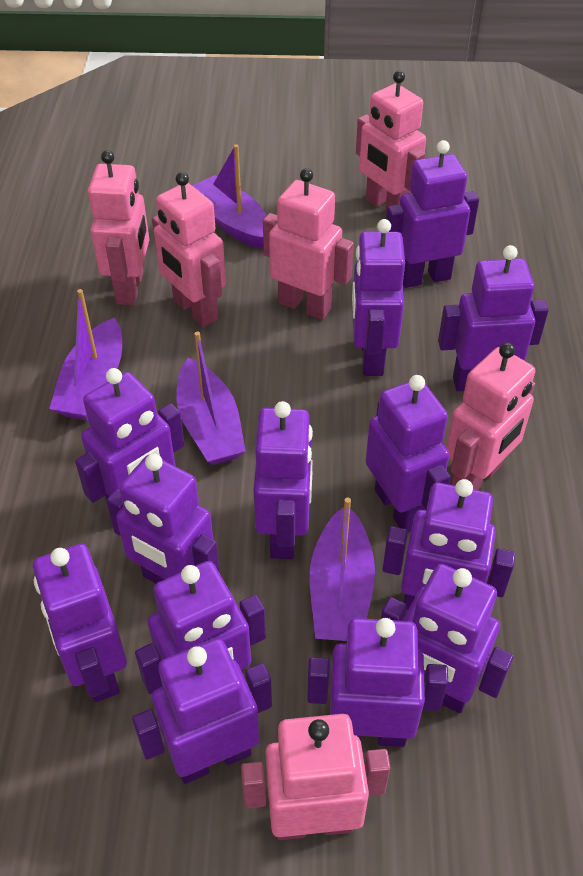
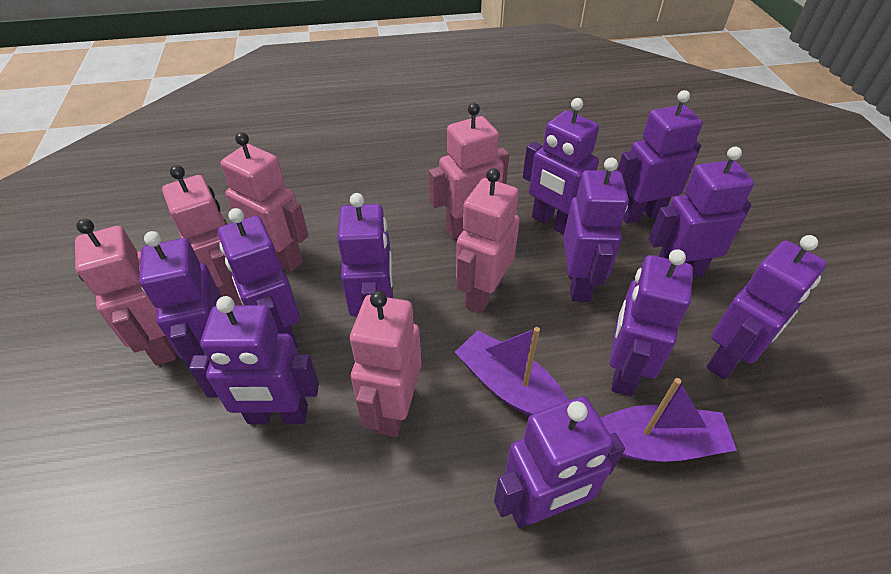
purple boat: [49,289,122,421] [176,332,246,465] [192,144,267,249] [310,497,375,641] = 4 -> [455,327,569,416] [600,378,737,462] = 2
purple robot: [33,544,127,702] [75,368,185,503] [106,454,220,584] [132,639,272,784] [135,561,266,694] [253,401,313,559] [307,618,448,747] [352,219,405,376] [366,375,450,533] [381,564,514,713] [383,479,515,610] [386,140,479,288] [438,245,549,391] = 13 -> [139,231,221,367] [189,296,319,424] [218,208,300,348] [337,193,393,317] [494,396,625,528] [523,98,599,235] [563,158,629,302] [610,249,693,397] [617,90,703,224] [649,147,754,277] [707,235,827,379] = 11

